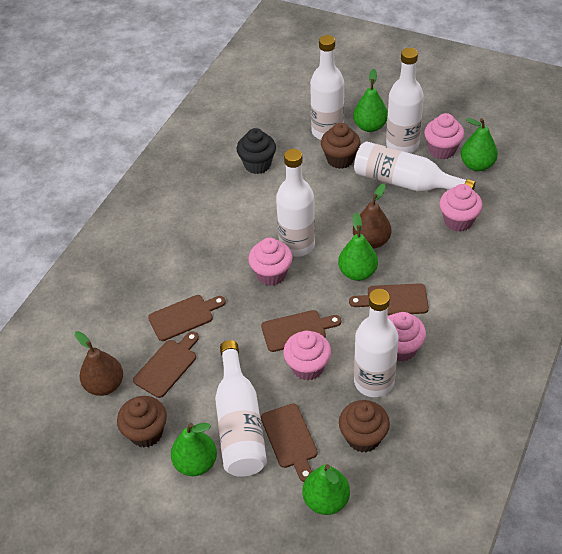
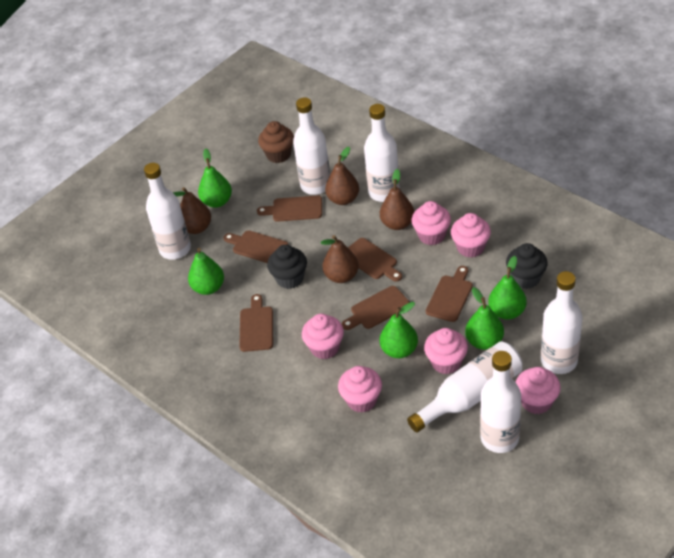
black cupcake: [237,128,276,174] = 1 -> [267,245,307,289] [506,243,548,289] = 2
brown cupcake: [117,396,167,447] [321,123,360,169] [339,400,390,452] = 3 -> [258,121,294,163] = 1
brown cutting board: [133,332,199,398] [148,295,226,341] [261,310,341,352] [261,403,318,482] [349,283,429,315] = 5 -> [224,230,288,263] [239,294,273,352] [257,195,322,222] [342,286,410,330] [348,238,402,282] [426,266,473,322] = 6
brown pear: [75,331,123,396] [353,184,391,249] = 2 -> [173,187,211,234] [321,235,359,283] [325,147,359,205] [380,169,414,230] = 4
pink cupcake: [248,238,292,286] [283,331,331,380] [387,312,426,362] [424,113,464,159] [440,184,483,232] = 5 -> [302,314,344,359] [338,366,382,413] [412,201,451,245] [424,328,468,374] [451,213,491,258] [516,367,561,414] = 6

